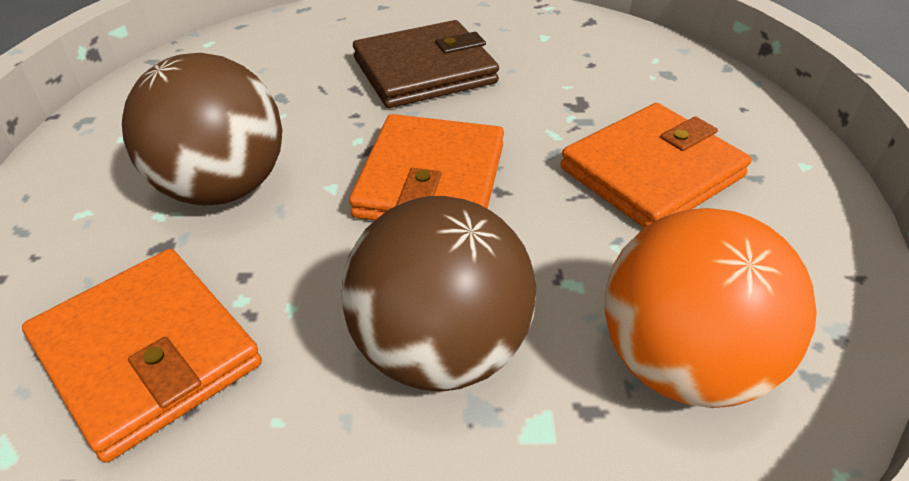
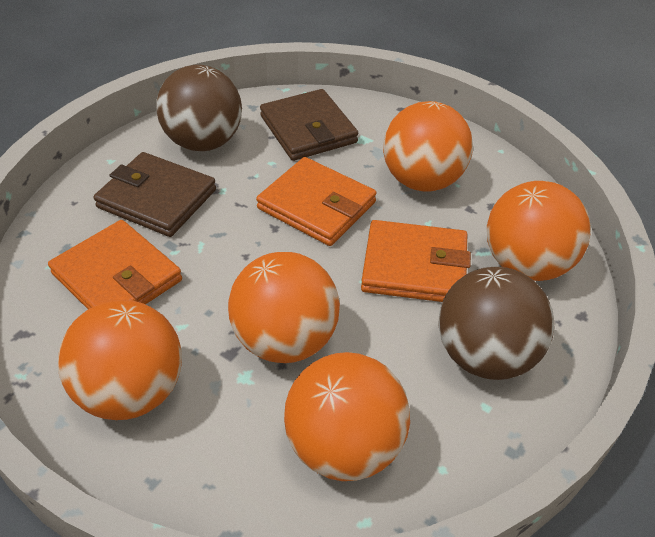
brown wallet: [353,20,499,108] = 1 -> [93,152,216,237] [260,89,358,161] = 2
orange ball: [605,208,817,408] = 1 -> [58,300,182,420] [228,252,340,363] [284,352,410,481] [383,101,473,192] [487,181,591,281] = 5

